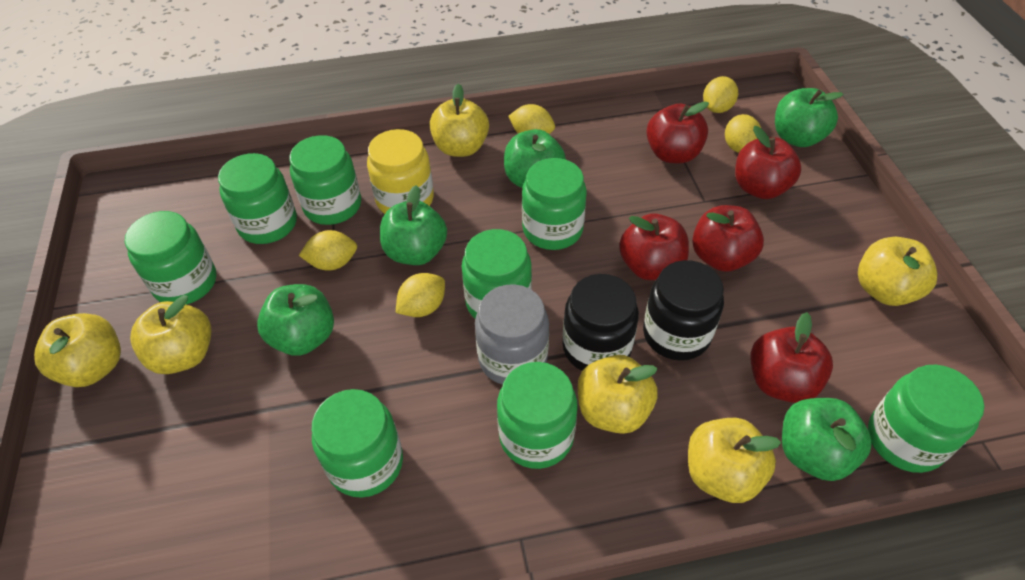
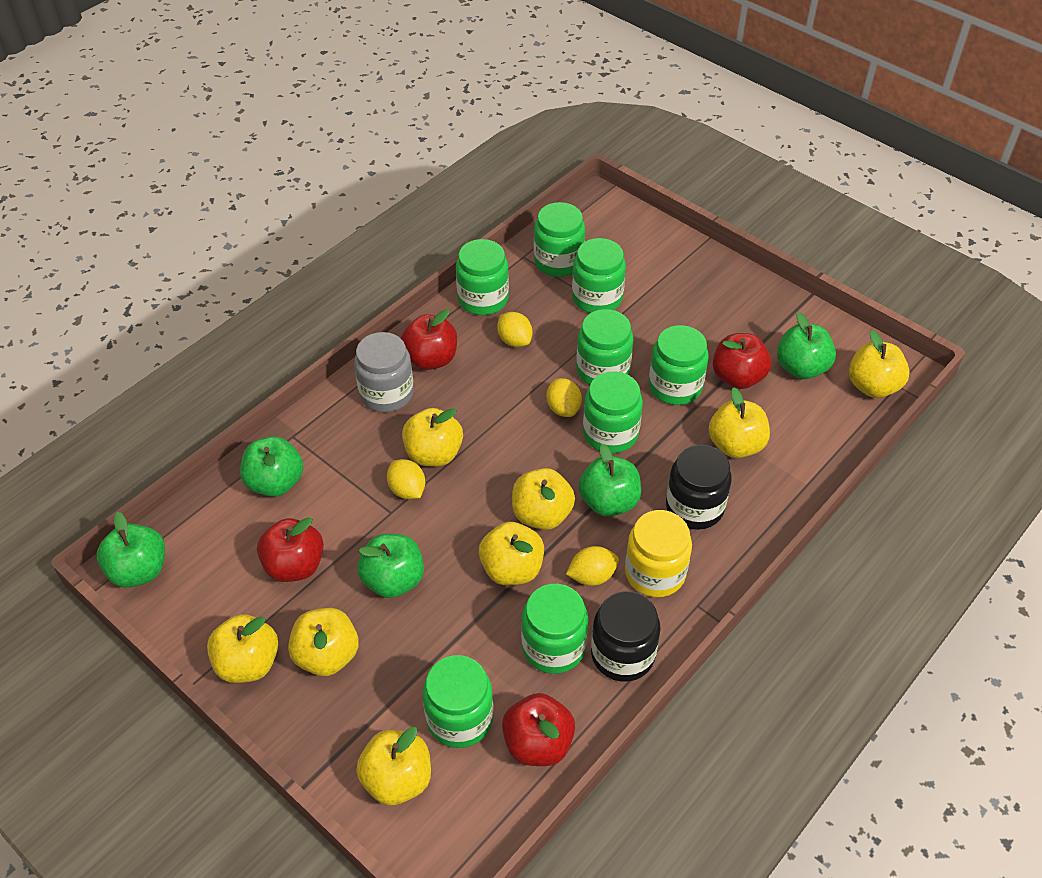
red apple: [619,213,689,280] [646,101,709,163] [692,205,764,272] [735,126,801,199] [750,312,833,403] = 5 -> [257,517,324,582] [401,309,457,370] [502,693,575,766] [713,333,771,389] = 4
yellow apple: [34,313,121,387] [130,295,212,374] [430,84,489,157] [578,355,658,434] [688,418,781,503] [858,237,937,306] = 6 -> [207,614,278,683] [288,608,359,676] [356,727,431,805] [402,408,463,466] [479,522,544,585] [512,468,575,530] [709,387,770,458] [849,330,910,398] = 8
yellow lemon: [299,230,357,271] [396,273,445,317] [508,104,555,134] [703,76,738,113] [725,114,761,153] = 5 -> [387,459,425,499] [497,312,532,347] [546,378,582,417] [566,546,619,586] = 4

